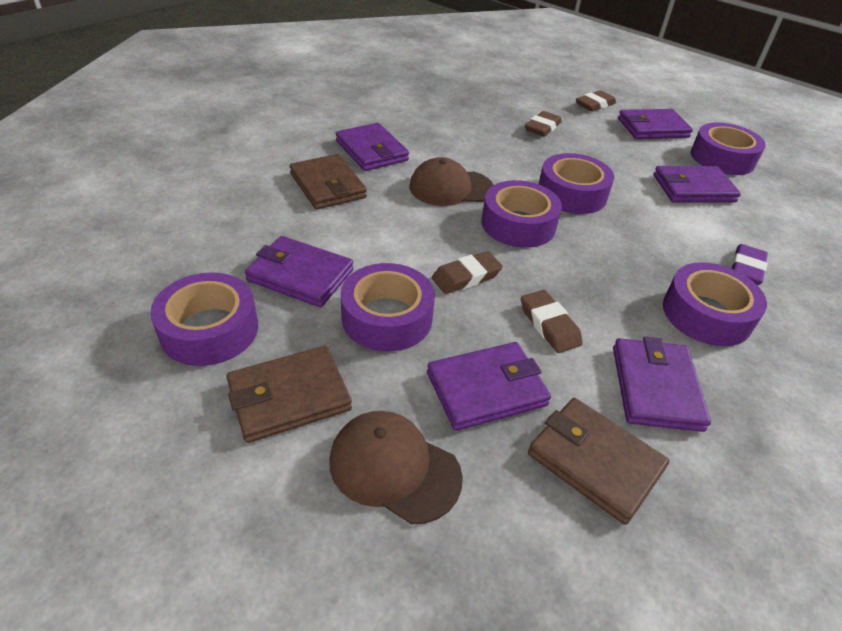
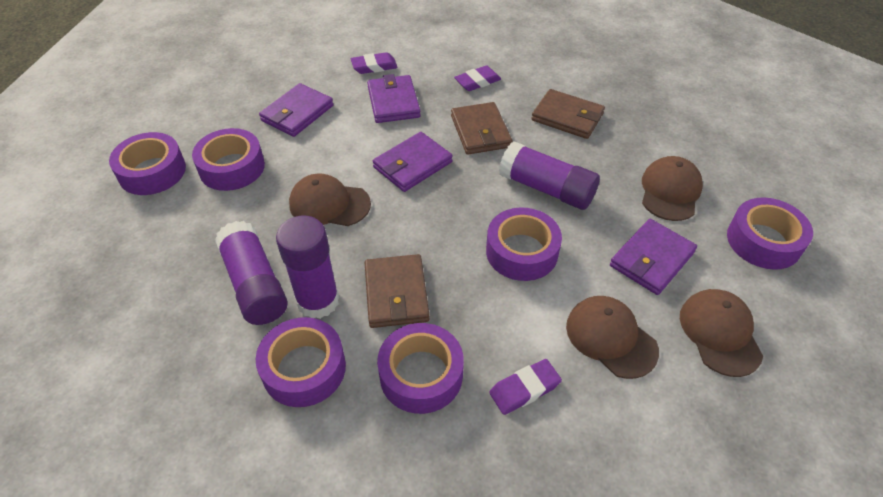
brown cap: [329,411,463,525] [409,157,493,206] = 2 -> [289,173,371,226] [566,296,659,379] [642,156,703,221] [680,289,763,377] = 4
brown eraser: [432,251,503,294] [521,290,583,353] [525,111,562,137] [576,90,616,112] = 4 -> none = 0
purple eraser: [732,244,768,285] = 1 -> [351,52,398,74] [454,66,501,91] [489,359,562,415] = 3
purple glue stick: none = 0 -> [215,221,288,325] [276,216,339,319] [499,141,600,210] = 3
purple wallet: [245,236,354,307] [335,123,409,171] [427,342,551,431] [613,337,711,432] [618,109,693,139] [654,166,741,203] = 6 -> [259,83,334,137] [367,74,421,123] [373,132,453,192] [610,219,697,295] = 4

